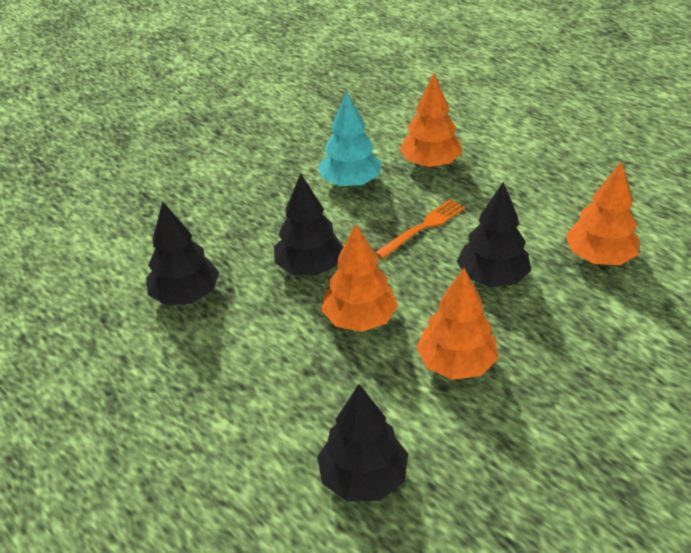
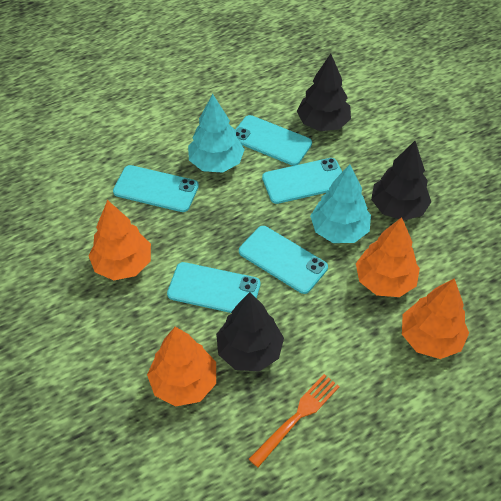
black tree: [146,202,219,305] [274,173,343,275] [317,384,408,502] [457,182,531,287] = 4 -> [216,292,284,372] [297,54,351,131] [371,141,431,221] = 3
turquoise phone: none = 0 -> [113,165,199,212] [167,262,261,313] [235,115,312,166] [239,226,328,294] [262,158,342,204] = 5
turquoise tree: [318,91,382,187] = 1 -> [188,94,245,173] [310,164,371,243] = 2

